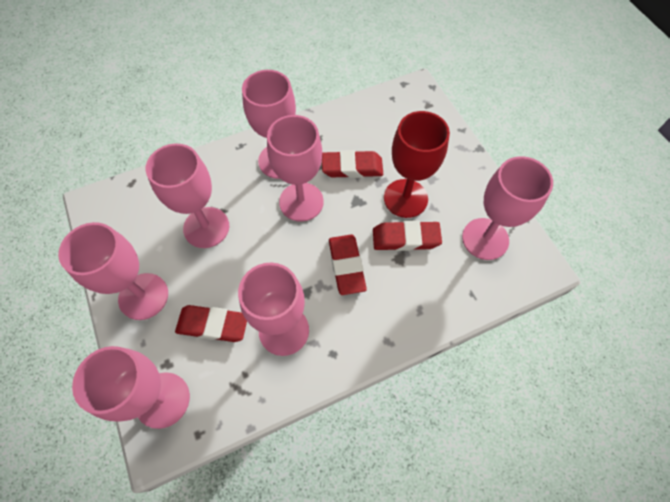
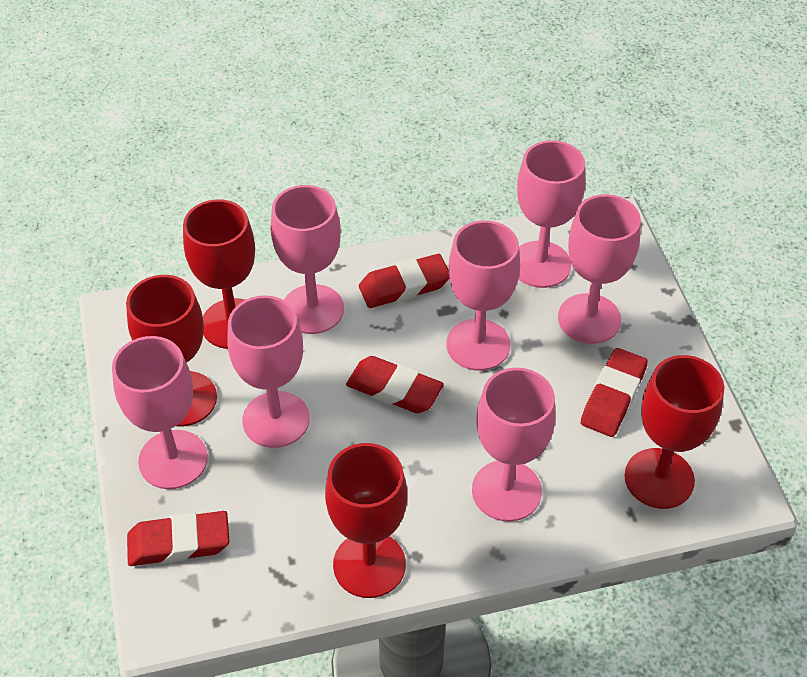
red goblet: [384,111,450,218] = 1 -> [126,275,217,426] [183,199,255,349] [325,443,407,598] [624,355,724,509] = 4

